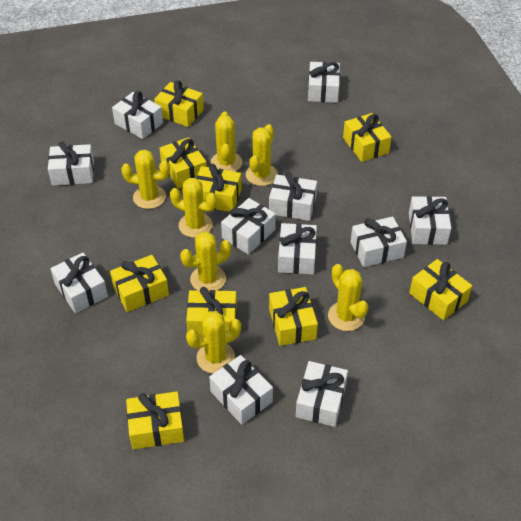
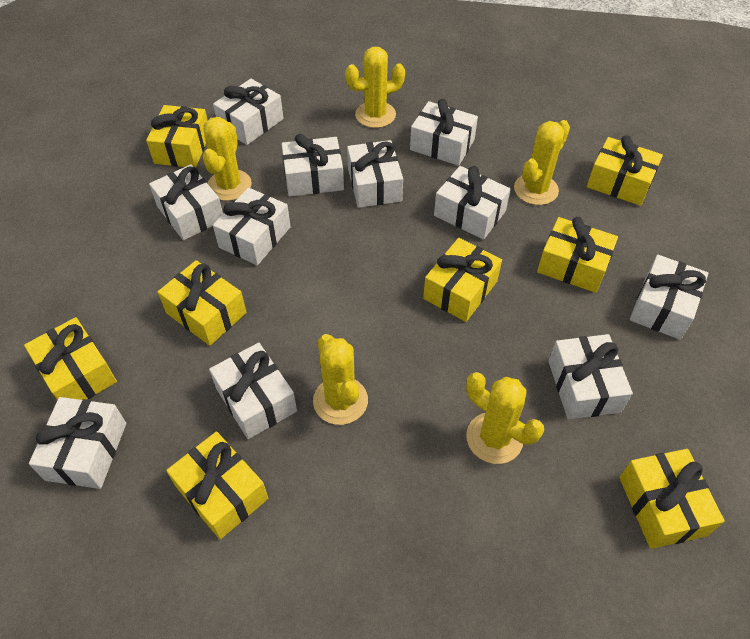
yellow cactus: [121,150,170,209] [170,178,217,238] [180,232,231,291] [186,311,241,374] [210,112,242,172] [246,124,278,186] [328,264,369,331] = 7 -> [203,117,252,201] [313,334,368,425] [345,47,405,128] [466,372,544,464] [514,120,570,205] = 5
yellow gift: [110,255,169,312] [126,391,184,450] [154,80,204,127] [159,137,207,189] [186,287,237,335] [196,164,242,212] [269,287,318,346] [343,113,392,162] [409,259,472,321] = 9 -> [24,317,117,400] [146,105,208,168] [158,260,247,346] [166,432,268,539] [423,238,502,322] [537,217,618,293] [587,135,663,206] [619,449,724,549] = 8

